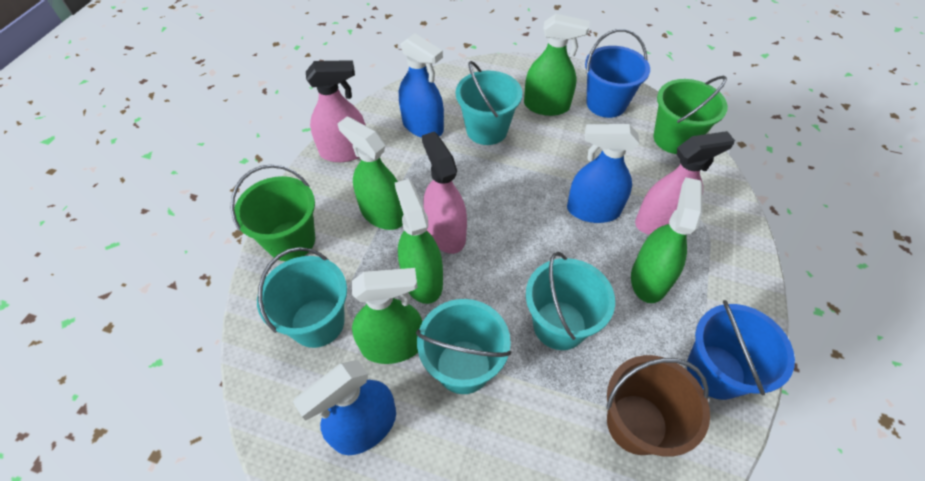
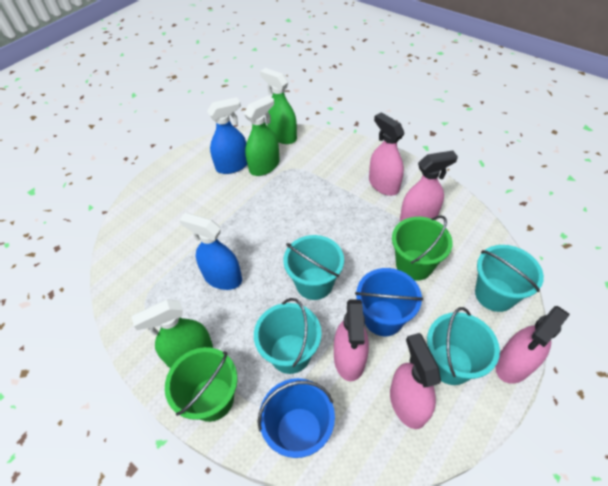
blue spray bottle: [293,360,396,455] [399,33,444,138] [567,124,639,223] = 3 -> [179,213,242,290] [207,97,247,174] = 2
brown bucket: [606,355,710,456] = 1 -> none = 0
green spray bottle: [337,116,404,230] [352,268,423,364] [395,179,443,304] [524,14,590,116] [631,177,702,303] = 5 -> [131,299,213,368] [244,95,280,176] [260,68,297,144] = 3
pink spray bottle: [306,60,366,162] [422,132,467,254] [635,131,735,235] = 3 -> [334,299,369,381] [369,112,405,196] [390,333,441,429] [400,151,458,222] [495,306,569,384] = 5

